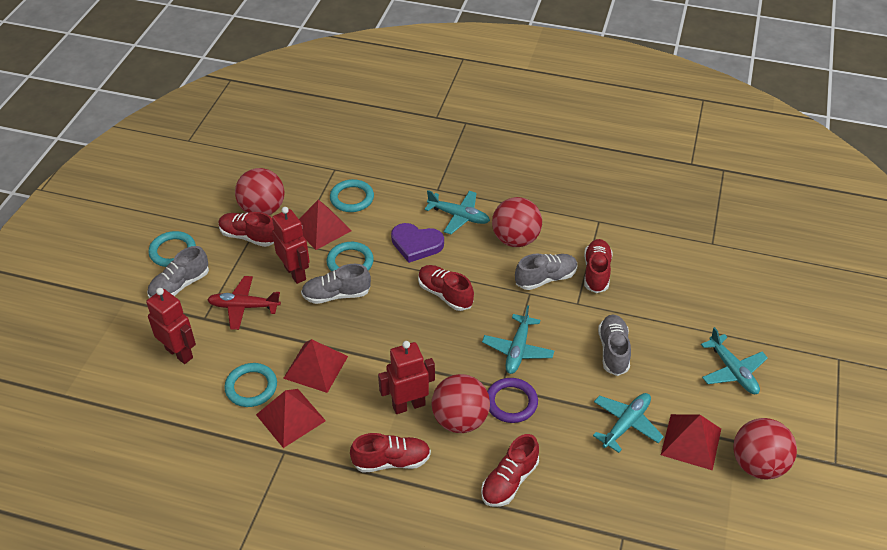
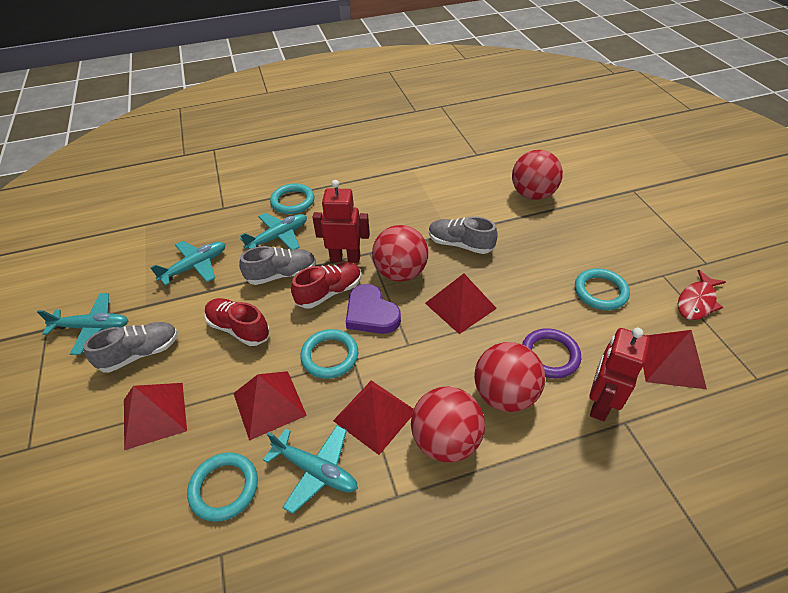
grey shoe: [147,246,209,298] [301,264,371,304] [515,254,577,290] [598,315,631,376] = 4 -> [83,322,178,373] [239,246,316,285] [429,216,498,254] = 3
red fish: none = 0 -> [678,270,726,320] = 1
red plane: [207,276,281,330] = 1 -> none = 0
red pyramid: [256,389,326,448] [283,339,348,393] [299,200,352,250] [661,414,721,470] = 4 -> [124,383,187,450] [233,371,307,441] [333,380,414,455] [425,274,497,334] [643,330,707,389] = 5
red robot: [146,288,196,364] [272,207,310,284] [378,341,435,414] = 3 -> [312,180,370,263] [589,328,650,421] = 2
red shoe: [218,212,274,247] [350,433,431,473] [418,265,474,311] [481,434,539,507] [584,239,613,293] = 5 -> [205,298,270,346] [291,262,362,308] = 2

